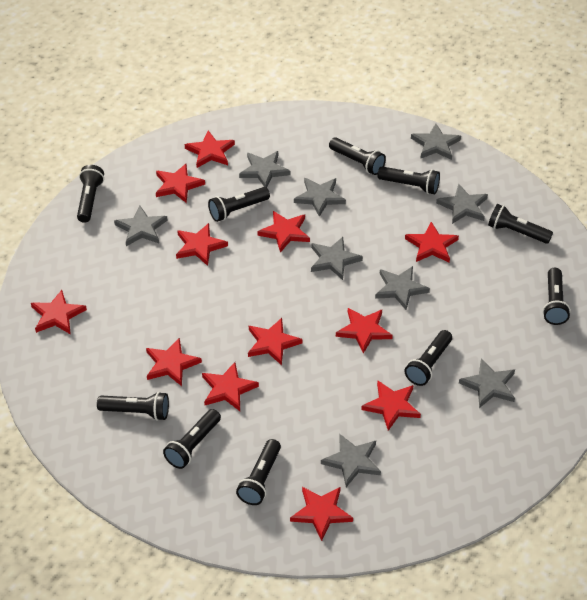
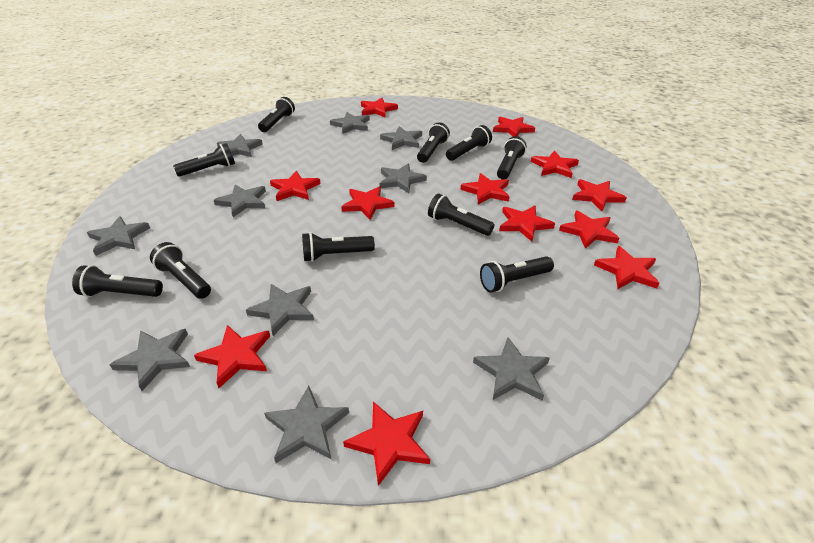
grey star: [114,206,168,246] [239,151,290,188] [294,178,346,217] [311,237,363,280] [321,434,381,487] [375,266,430,310] [411,124,461,160] [436,184,488,224] [459,359,515,408] = 9 -> [87,216,150,256] [110,329,190,391] [214,185,266,217] [217,134,263,157] [246,284,314,336] [264,386,349,463] [330,112,370,134] [380,126,422,150] [380,163,427,193] [473,337,550,401] = 10

